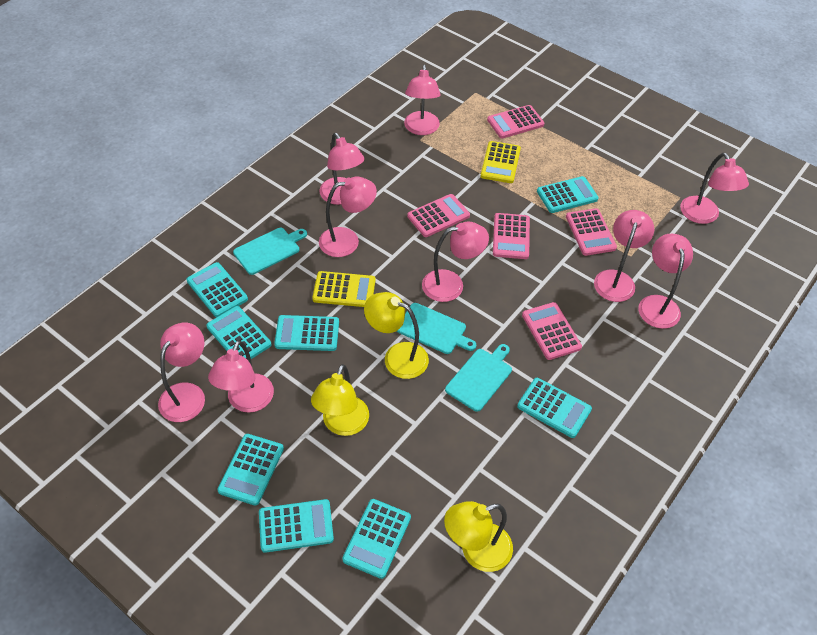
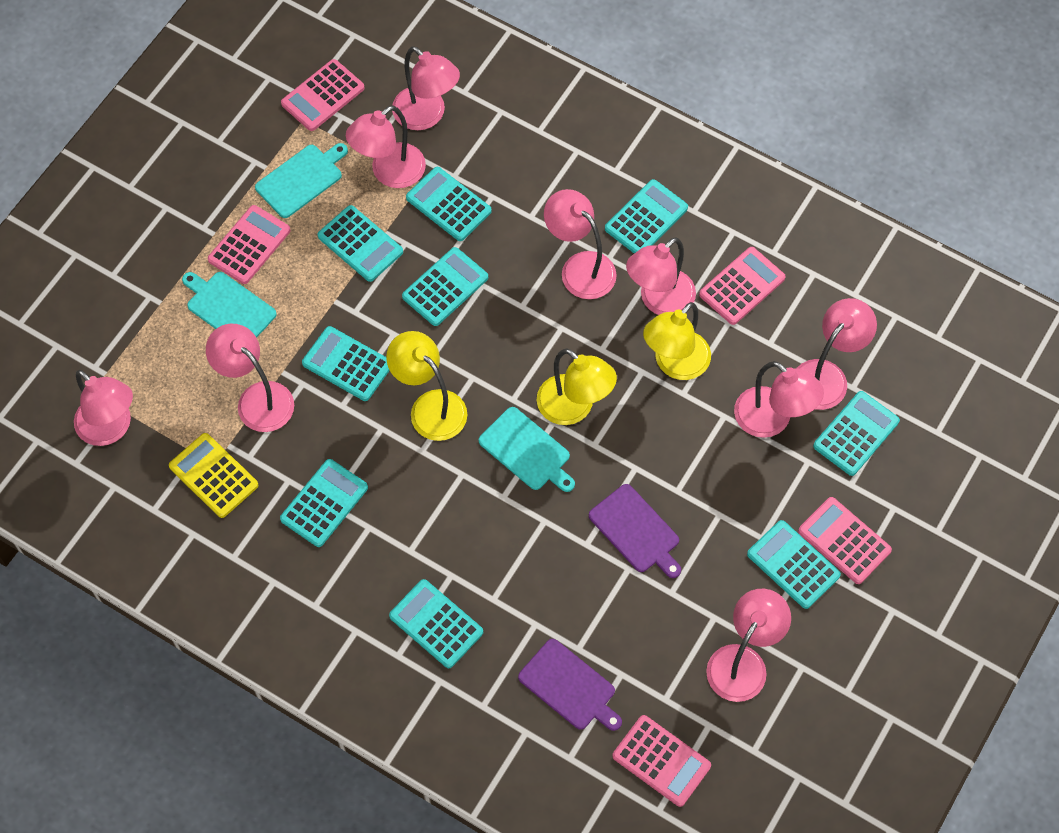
purple cutting board: none = 0 -> [518,639,622,731] [589,484,681,578] = 2
turquoise calculator: [187,262,248,317] [206,306,271,359] [217,434,284,506] [259,499,334,553] [274,315,339,351] [342,499,411,579] [517,378,592,438] [537,176,599,213] = 8 -> [280,459,368,547] [302,326,390,401] [318,205,403,282] [389,579,483,668] [402,247,488,326] [406,167,492,241] [605,179,688,253] [747,520,841,609] [813,391,900,476] = 9
yellow calculator: [312,271,375,307] [481,141,521,183] = 2 -> [169,433,259,518] = 1

